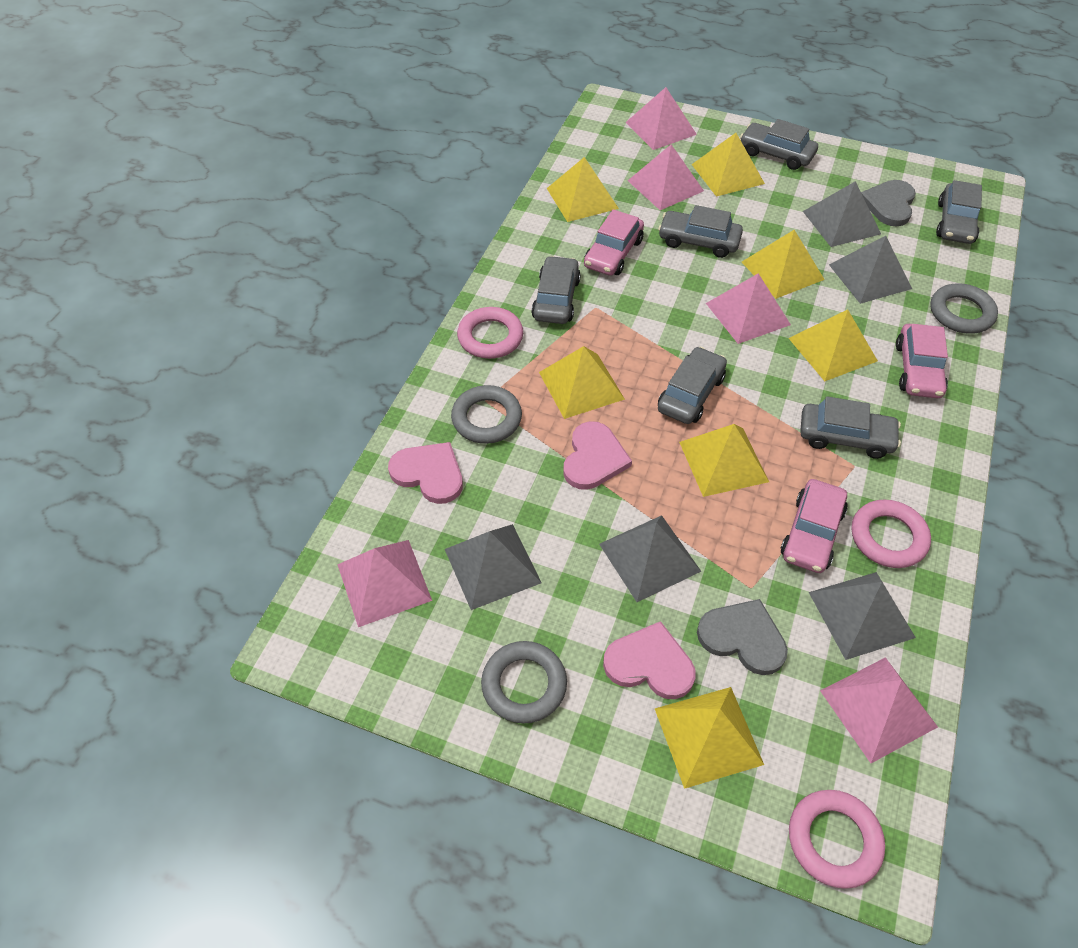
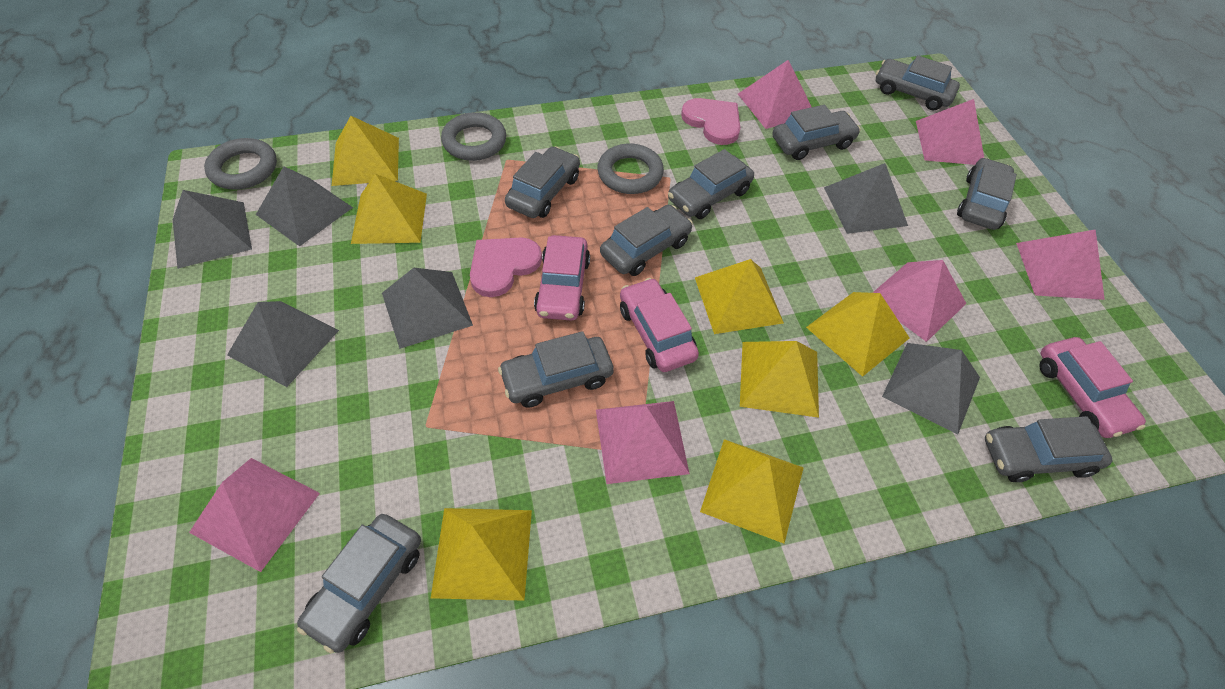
grey car: [531,256,581,324] [658,205,743,258] [658,347,727,424] [740,119,818,170] [800,396,901,459] [936,180,982,244] = 6 -> [297,514,421,653] [498,331,614,408] [505,146,580,218] [600,205,693,276] [668,149,754,219] [772,105,861,160] [876,55,960,111] [957,158,1017,230] [985,416,1113,482] = 9
grey heart: [697,599,788,675] [861,180,916,226] = 2 -> none = 0
grey pyramid: [445,524,542,610] [599,515,702,602] [803,181,881,247] [809,572,916,660] [829,236,912,304] = 5 -> [173,190,252,269] [227,301,339,387] [256,166,353,246] [382,268,473,349] [824,163,908,234] [882,343,980,435] = 6
pink heart: [388,442,463,504] [563,421,632,490] [603,621,695,699] = 3 -> [470,238,542,297] [681,98,740,145] = 2
pink pyramid: [337,540,432,627] [625,87,697,150] [628,145,704,210] [706,273,791,344] [820,657,938,763] = 5 -> [189,458,320,572] [596,401,690,484] [738,60,811,129] [873,260,967,342] [916,99,984,165] [1016,229,1105,300] = 6
pink ring: [457,307,523,359] [789,790,885,889] [852,500,931,568] = 3 -> none = 0

